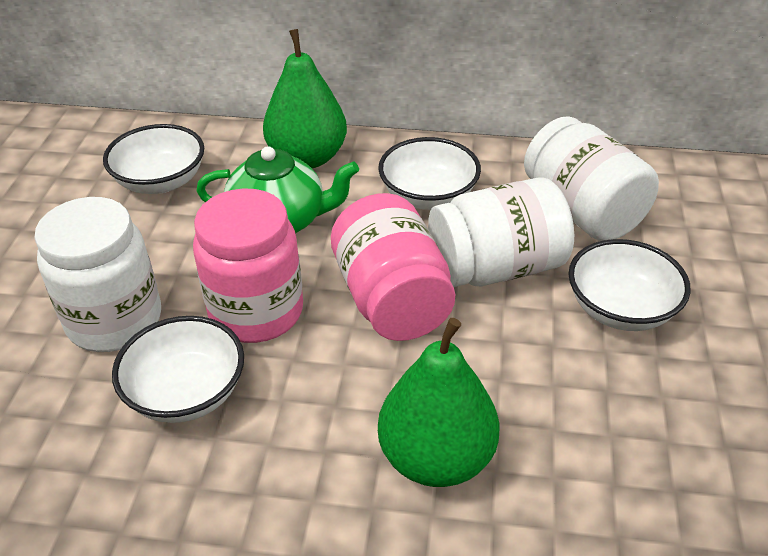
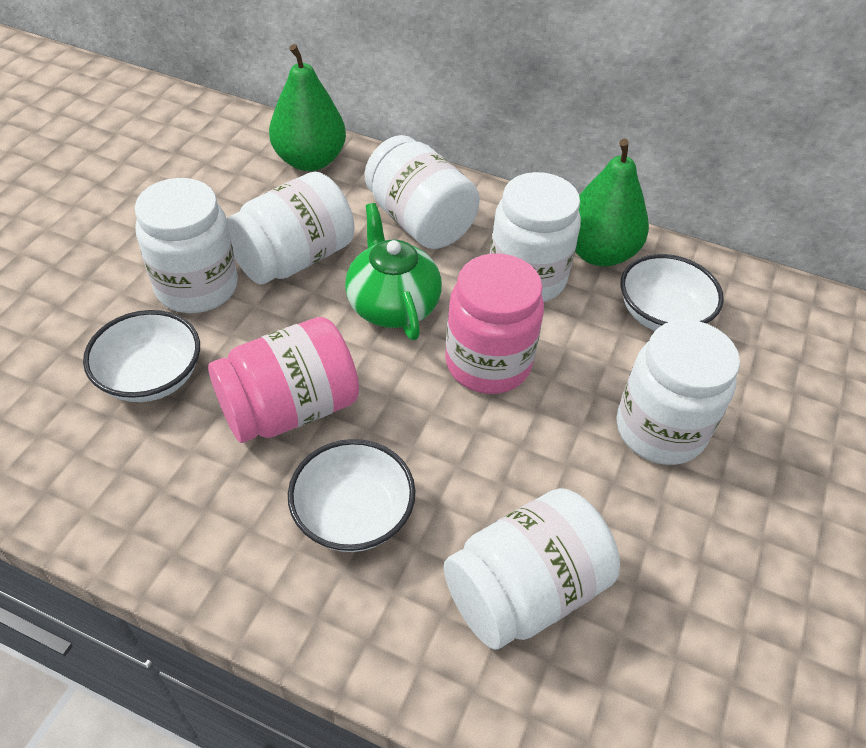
white bowl: [103,124,204,194] [112,316,244,423] [378,137,481,210] [569,239,691,331] = 4 -> [83,310,200,402] [288,439,416,552] [620,254,724,331] = 3
white jar: [34,197,161,352] [428,177,574,287] [524,116,659,241] = 3 -> [135,178,238,313] [226,172,355,285] [364,135,480,249] [444,488,620,650] [490,172,581,302] [616,319,740,465] = 6

